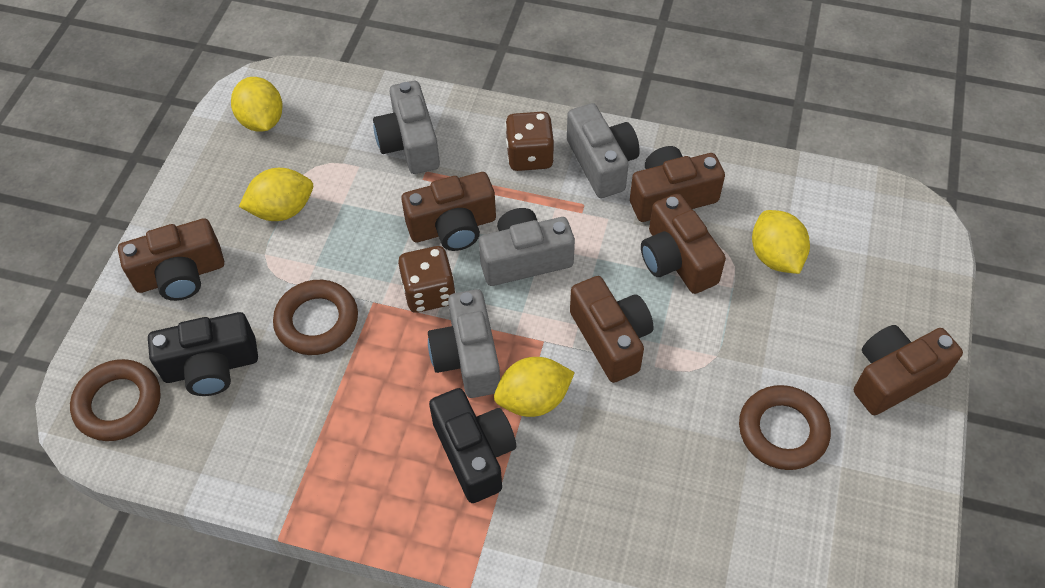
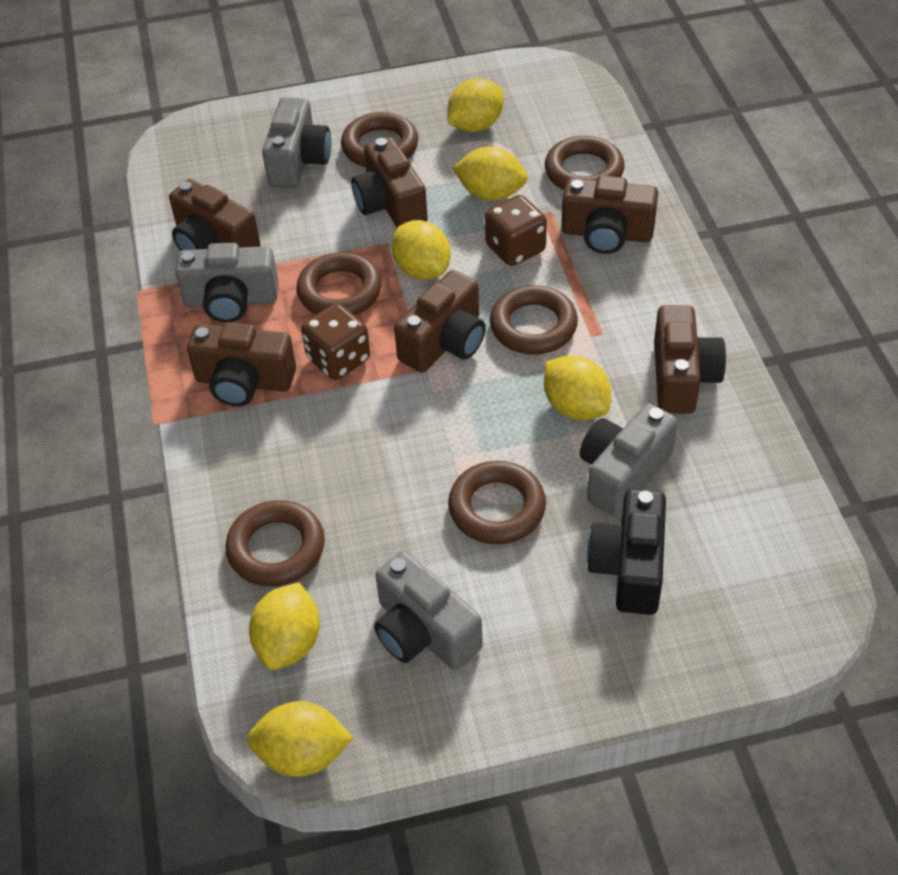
black camera: [148,312,258,396] [429,388,516,503] = 2 -> [587,489,666,615] = 1
brown ring: [70,359,161,441] [273,280,358,355] [739,385,831,470] = 3 -> [225,500,325,586] [296,252,382,315] [341,112,418,167] [448,461,546,544] [490,285,578,355] [545,136,625,190] = 6
yellow lemon: [231,77,283,132] [239,168,313,221] [494,357,575,417] [752,210,810,274] = 4 -> [247,701,353,777] [249,583,320,670] [392,220,451,280] [447,78,503,132] [453,146,528,201] [544,355,611,420] = 6

